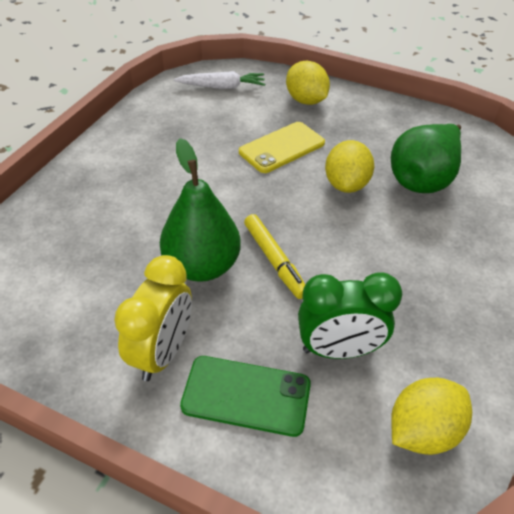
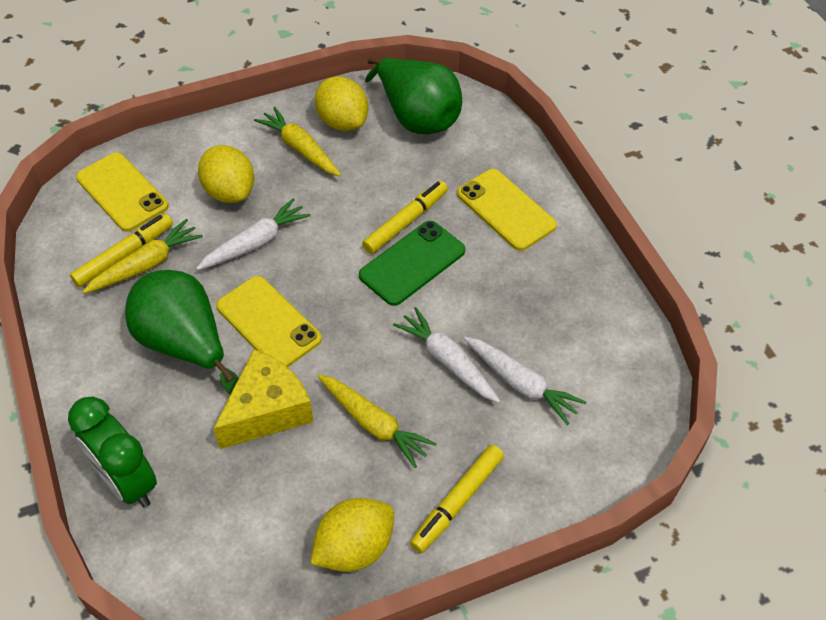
white carrot: [174,71,265,89] = 1 -> [196,198,311,270] [393,307,500,403] [464,337,586,425] = 3
yellow carrot: none = 0 -> [82,219,203,294] [254,107,341,176] [317,374,437,468] = 3
yellow cheese: none = 0 -> [213,349,314,449] = 1
yellow clock: [114,255,192,381] = 1 -> none = 0
yellow marker: [244,214,305,299] = 1 -> [70,214,173,287] [362,181,448,254] [410,445,504,553] = 3
yellow phone: [239,122,325,173] = 1 -> [76,152,169,232] [216,276,322,367] [457,169,557,251] = 3

